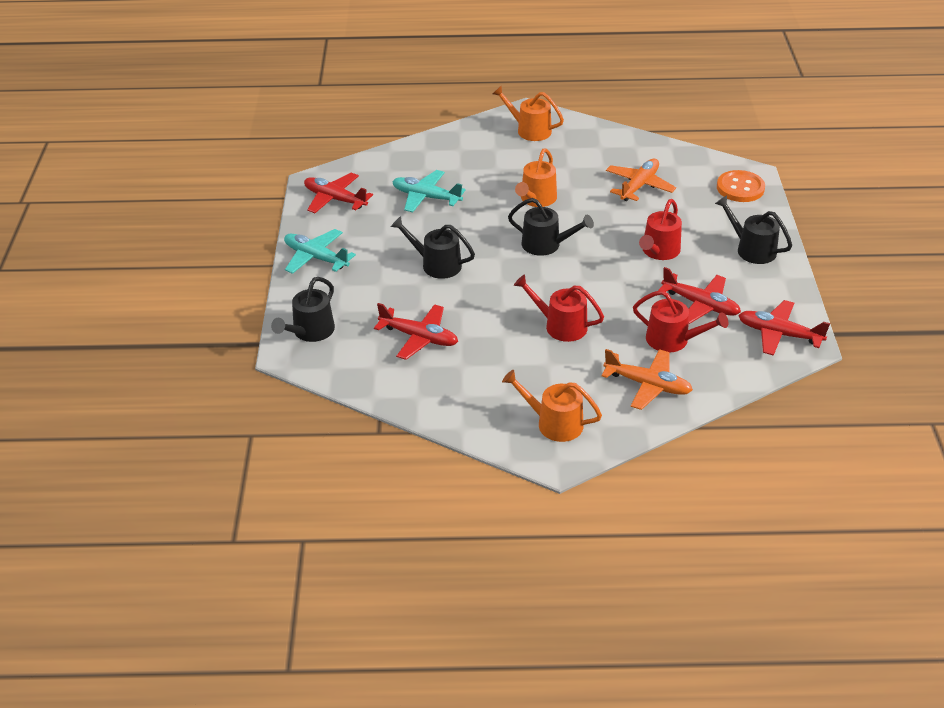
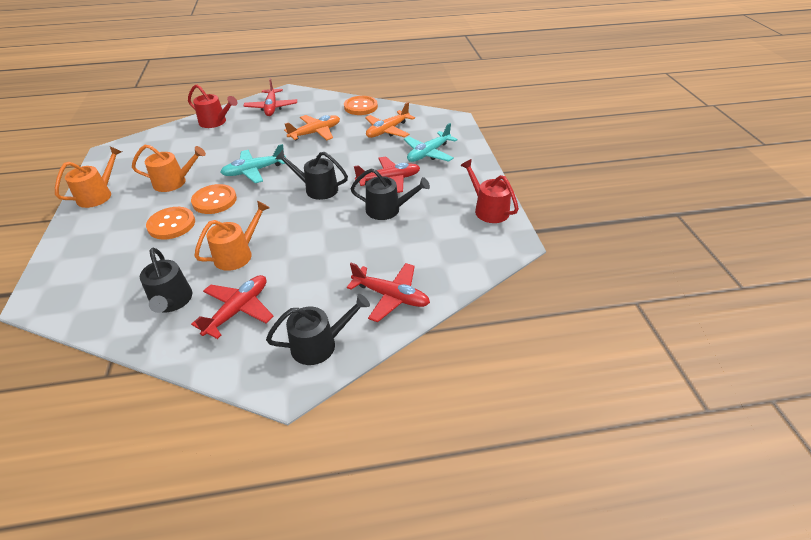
orange button: [717,170,765,202] = 1 -> [146,207,195,240] [191,184,237,214] [344,96,378,115] = 3
red watering can: [514,274,604,342] [633,290,729,352] [639,199,682,260] = 3 -> [188,84,237,128] [460,159,519,223] = 2

